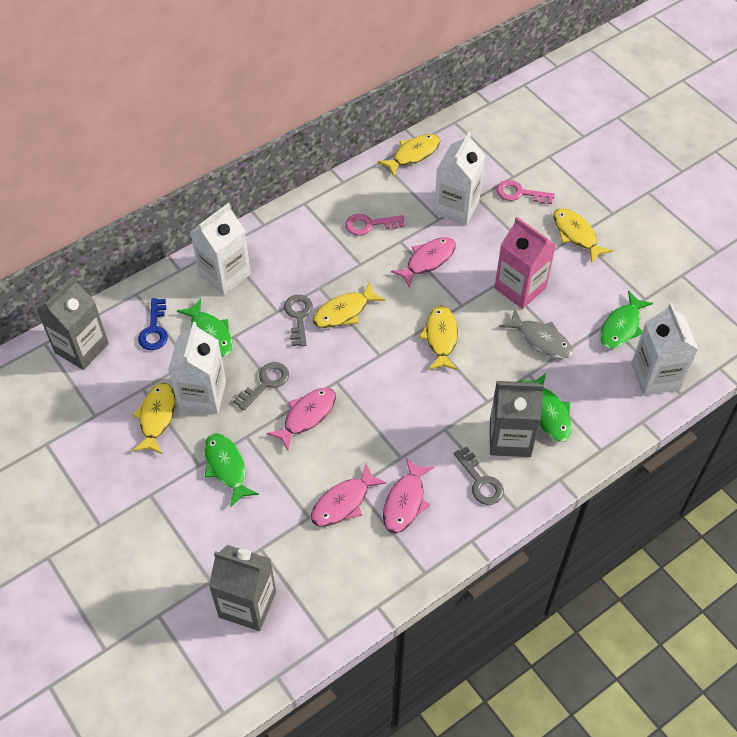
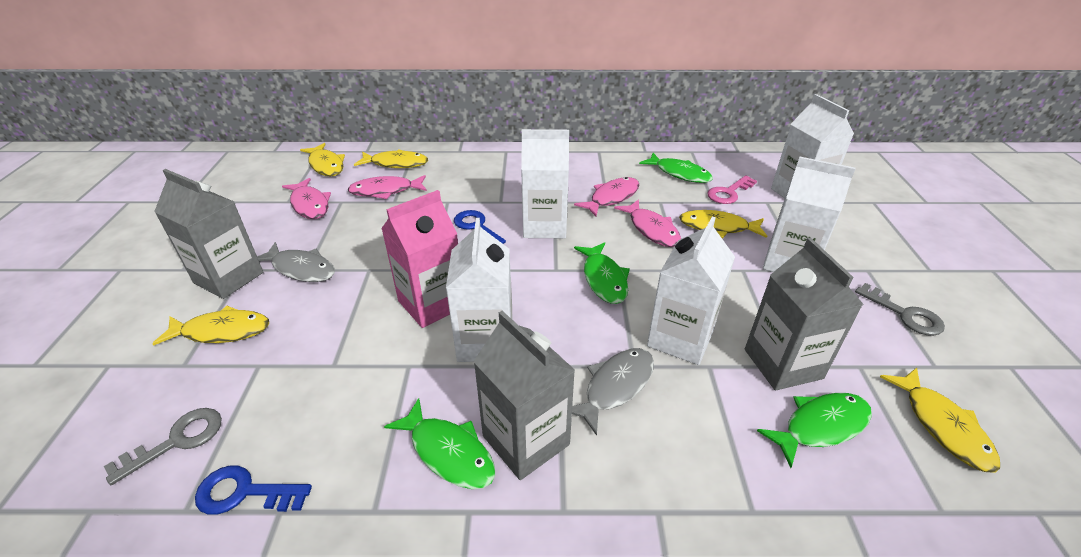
blue key: [138,298,168,350] = 1 -> [195,466,312,515] [454,210,506,244] = 2
grey fish: [499,309,574,359] = 1 -> [257,242,335,282] [572,348,654,436] = 2
grey key: [234,362,289,411] [284,295,313,346] [454,447,504,505] = 3 -> [104,408,222,485] [855,283,945,336] = 2
pink key: [345,214,404,236] [496,180,555,204] = 2 -> [708,176,757,204] = 1
white carton: [168,322,226,414] [190,203,251,295] [434,132,485,225] [631,303,699,396] = 4 -> [446,218,513,362] [521,129,569,238] [647,217,735,365] [763,157,856,272] [771,94,854,198] = 5

